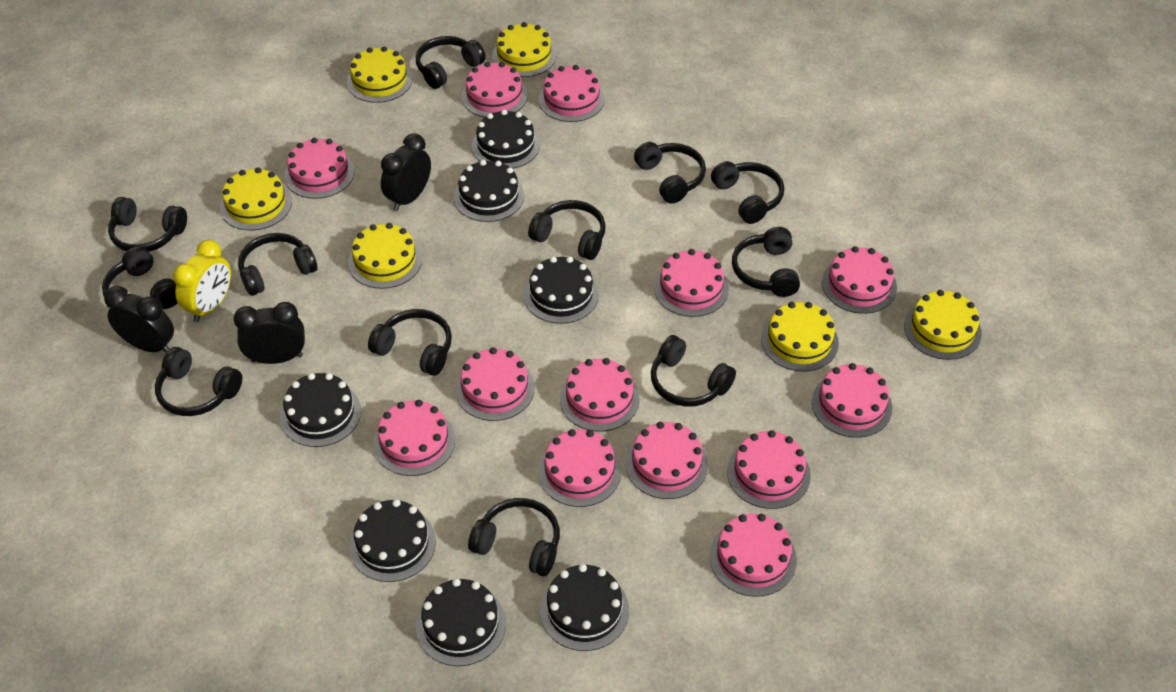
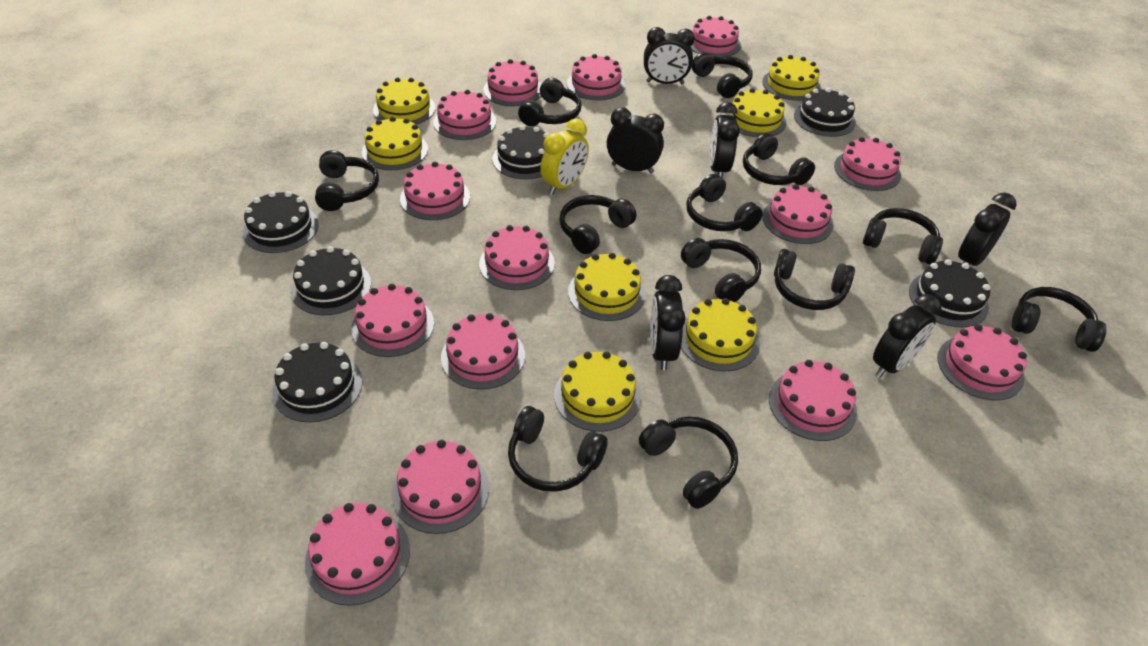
black cake: [280,373,361,447] [349,499,436,582] [416,578,506,666] [454,160,524,222] [472,110,540,169] [524,256,599,324] [540,564,629,651] = 7 -> [243,191,319,253] [272,342,362,422] [291,246,371,315] [492,125,549,179] [794,88,856,137] [909,259,991,327] = 6
black clock: [104,286,174,353] [233,302,305,364] [381,133,431,211] = 3 -> [607,107,664,173] [644,27,695,84] [650,275,686,370] [710,102,740,178] [873,294,942,378] [958,193,1016,266] = 6
pink cake: [284,138,354,199] [373,400,455,476] [455,347,535,421] [461,62,528,118] [538,65,605,122] [538,429,621,507] [560,358,640,432] [625,422,708,499] [654,249,729,317] [709,514,797,597] [727,430,811,509] [812,363,892,438] [822,246,897,314] = 13 -> [305,503,410,606] [351,284,434,357] [392,440,489,534] [400,162,470,220] [433,90,496,140] [441,313,525,389] [479,225,555,290] [483,59,541,106] [567,54,625,101] [691,16,741,56] [762,184,834,244] [769,360,857,441] [834,137,901,191] [937,324,1027,401] = 14
yellow cake: [220,168,292,230] [347,47,412,103] [348,223,422,289] [492,22,557,77] [761,302,839,372] [904,290,982,360] = 6 -> [362,117,428,170] [373,77,435,124] [554,351,641,432] [568,253,646,321] [681,298,760,372] [725,88,786,137] [762,55,821,101] = 7

